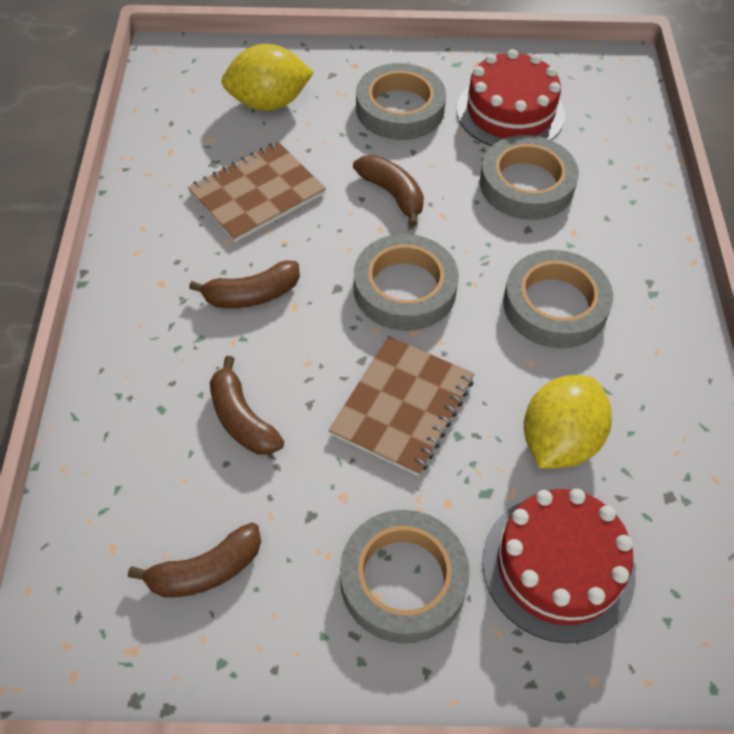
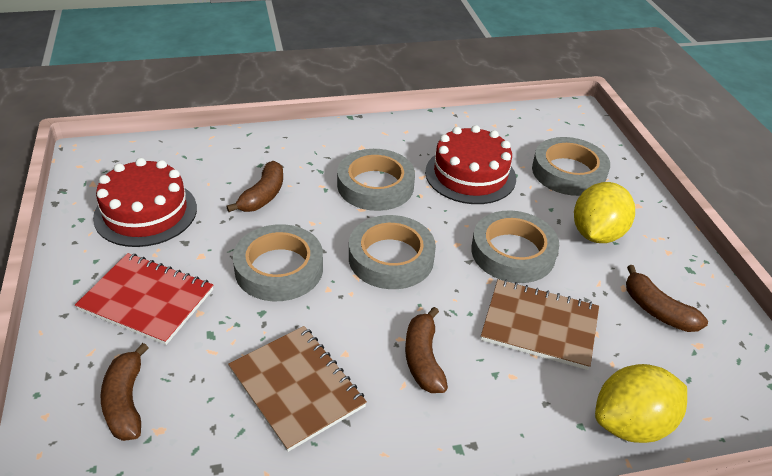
red notebook: none = 0 -> [75,253,213,345] = 1

